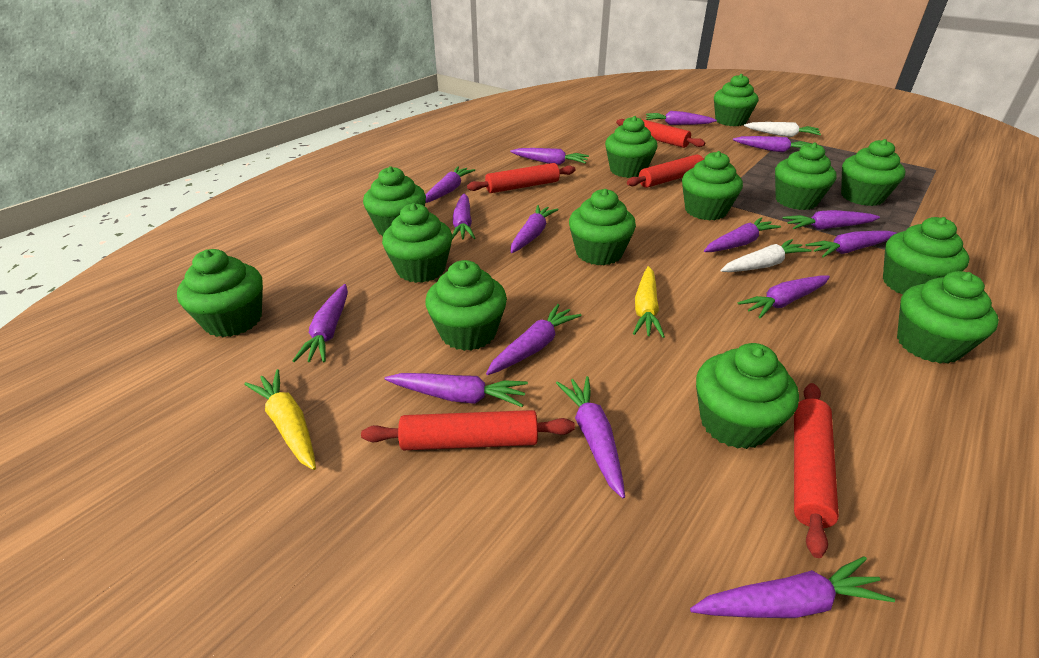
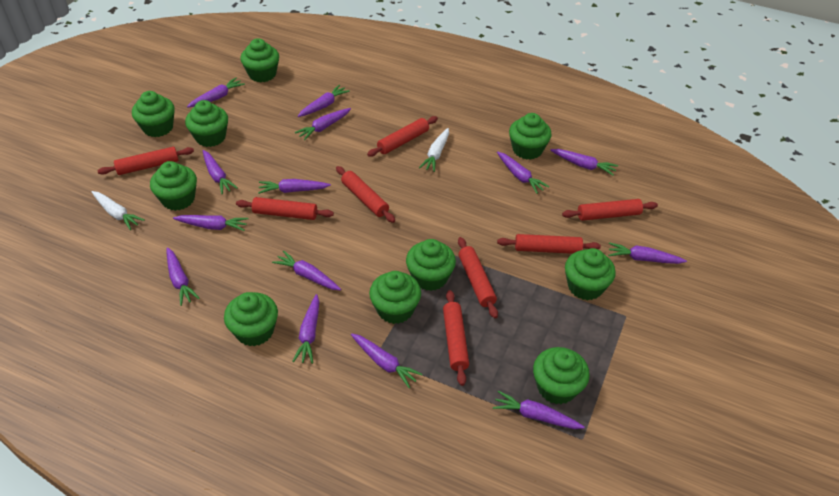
green cupcake: [177,249,263,337] [363,166,426,236] [382,203,452,283] [425,260,507,351] [569,189,636,265] [605,116,657,178] [682,151,743,221] [696,343,799,449] [714,74,758,126] [775,142,837,210] [841,139,906,206] [883,217,969,295] [897,271,999,364] = 13 -> [132,91,175,137] [150,161,197,211] [185,100,228,147] [224,292,278,346] [240,38,279,82] [369,271,421,324] [406,239,456,291] [509,113,552,160] [533,347,590,404] [565,248,616,300] = 10
purple carrot: [292,284,348,362] [385,373,528,407] [426,166,475,203] [452,194,475,240] [486,304,582,375] [510,148,589,165] [511,205,559,253] [556,376,625,498] [646,111,717,125] [690,556,895,618] [704,217,781,252] [733,136,812,153] [738,275,830,318] [783,210,880,230] [805,231,897,258] = 15 -> [167,247,200,306] [173,215,249,231] [187,78,245,108] [203,150,238,194] [258,179,331,194] [272,251,341,290] [292,294,319,364] [295,108,351,140] [298,85,350,117] [351,333,422,388] [493,390,585,429] [497,151,549,194] [550,149,618,176] [608,242,687,264] = 14
red rolling pin: [361,410,575,450] [467,163,576,193] [616,119,705,148] [627,154,705,188] [794,383,839,558] = 5 -> [97,147,194,175] [236,197,334,220] [336,166,395,223] [367,116,438,157] [443,290,469,386] [458,237,498,318] [497,234,601,254] [562,199,658,221] = 8
yellow carrot: [244,369,316,470] [633,266,665,338] = 2 -> none = 0

